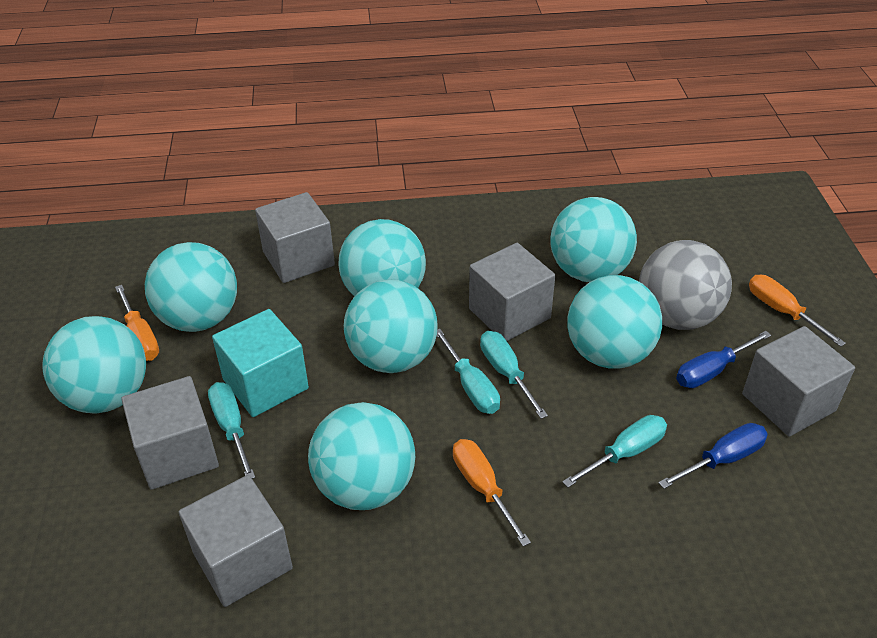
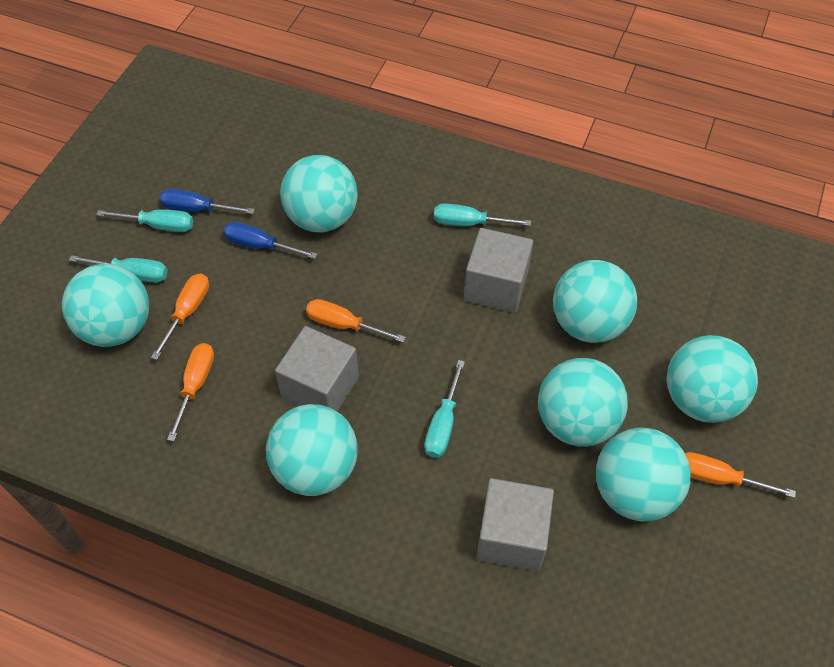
grey ball: [639,240,732,330] = 1 -> none = 0
grey cube: [121,376,219,490] [179,475,293,607] [255,192,335,283] [469,243,555,341] [742,326,855,437] = 5 -> [275,326,359,412] [464,228,533,313] [477,478,554,571] = 3
orange screwdriver: [115,285,159,361] [453,439,531,546] [749,275,846,347] = 3 -> [151,274,209,360] [167,343,214,441] [306,299,406,343] [685,452,796,498] = 4
turquoise cube: [212,309,309,417] = 1 -> none = 0

